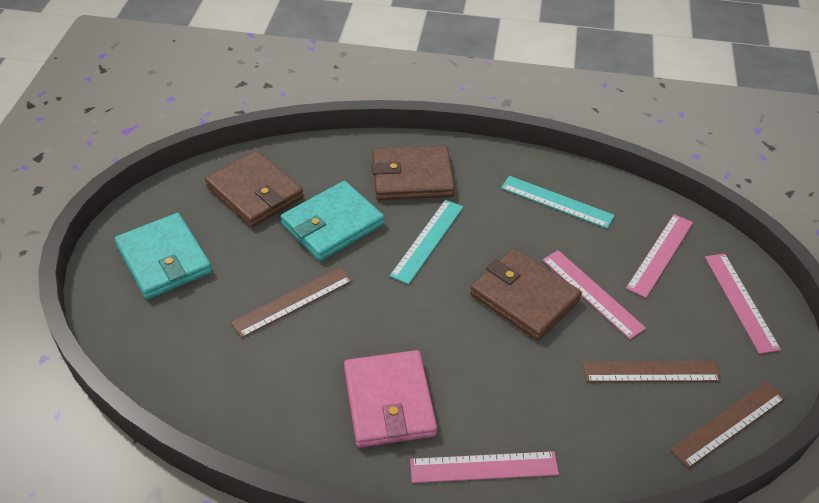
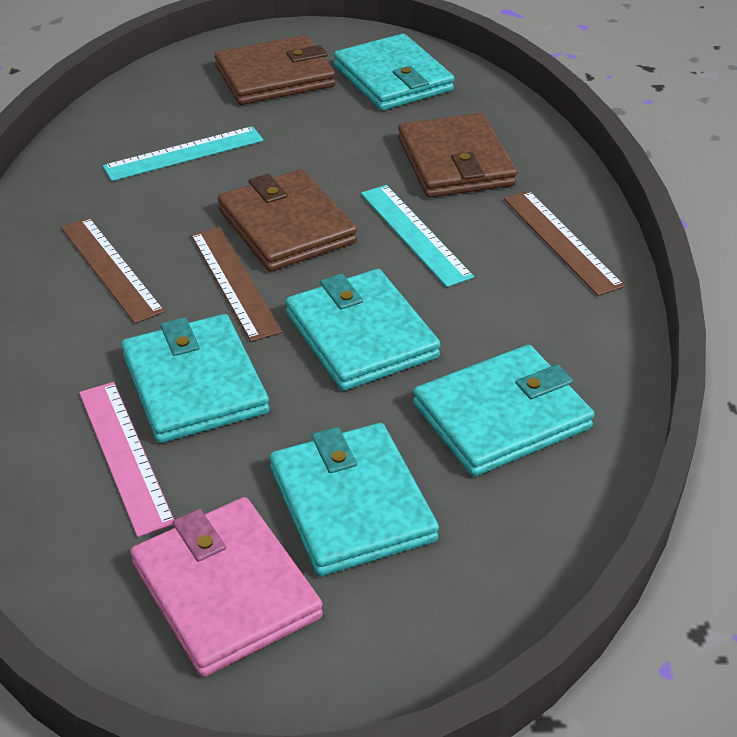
pink ruler: [410,451,559,483] [542,250,646,339] [626,214,693,298] [705,253,781,354] = 4 -> [79,382,174,537] = 1
turquoise wallet: [115,213,212,299] [281,181,384,261] = 2 -> [121,314,270,443] [270,423,439,576] [286,269,441,391] [334,34,454,111] [413,345,594,477] = 5

